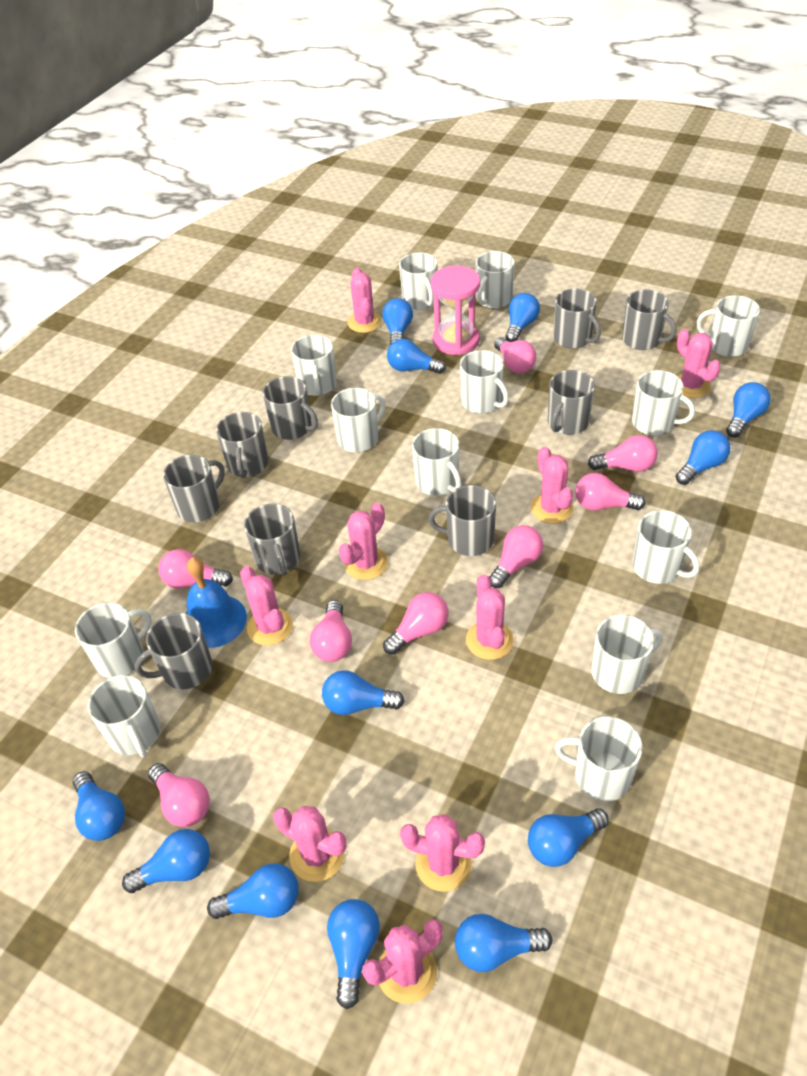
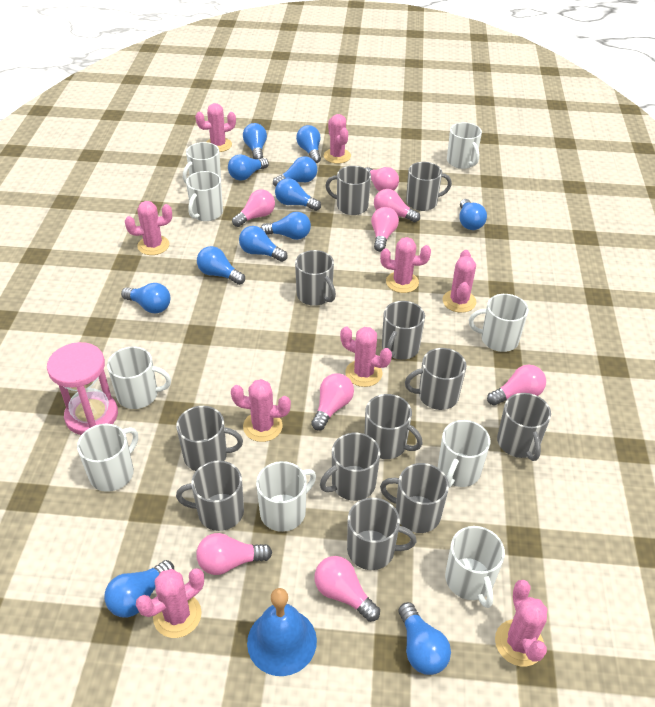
grey mug: [135,613,212,689] [163,455,225,522] [216,412,269,478] [244,504,300,576] [262,376,318,440] [428,485,496,556] [548,370,595,435] [554,289,601,349] [622,290,676,350] = 9 -> [176,406,243,471] [176,460,244,531] [295,250,336,306] [320,433,380,501] [325,166,371,215] [347,498,417,570] [364,394,423,459] [380,463,449,533] [382,301,425,360] [405,348,467,410] [406,162,452,211] [497,393,551,461] = 12
white mug: [75,603,152,678] [88,675,160,757] [291,335,337,396] [331,388,386,452] [399,252,438,310] [412,428,462,496] [460,350,509,413] [476,251,515,309] [555,717,642,801] [591,615,663,694] [632,370,695,436] [632,510,700,584] [696,295,760,357] = 13 -> [77,424,138,492] [107,347,171,409] [183,142,221,183] [186,171,223,221] [256,461,316,532] [438,420,490,488] [445,526,505,608] [447,122,482,169] [469,294,529,352] = 9

